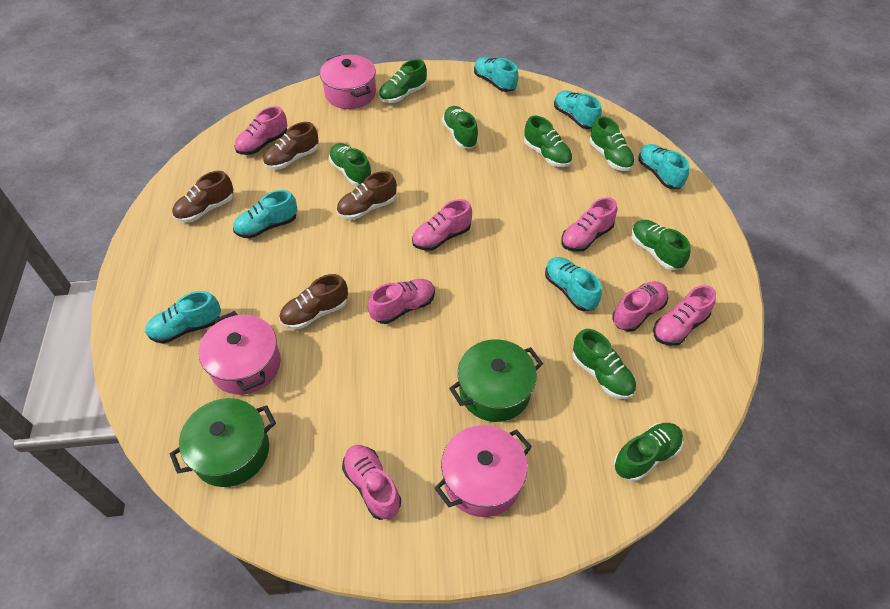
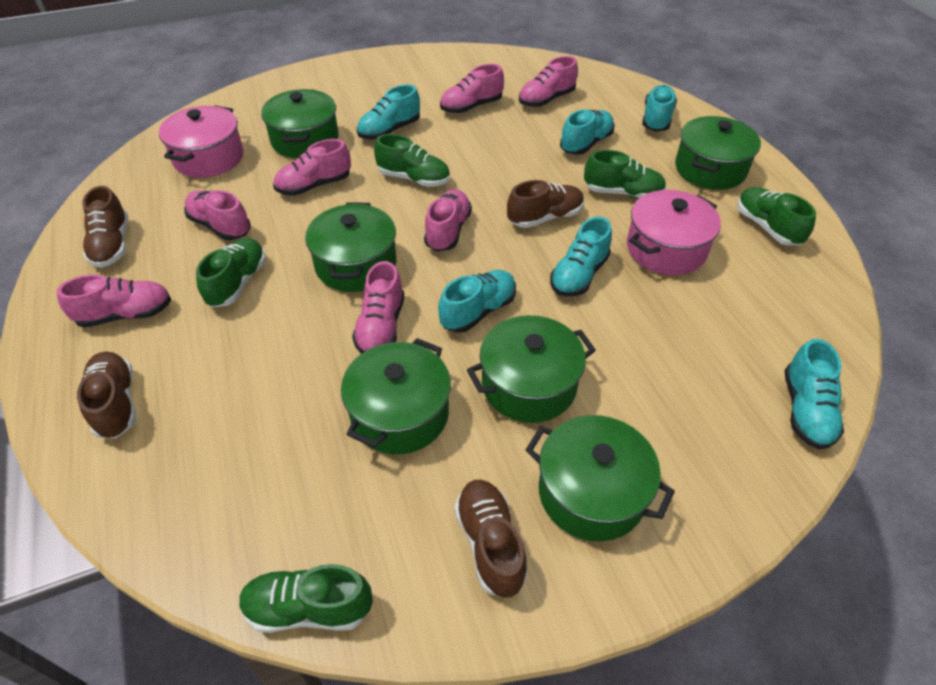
green pot: [170,398,276,487] [449,339,543,422] = 2 -> [261,89,339,158] [305,202,397,292] [341,338,451,454] [467,315,596,423] [525,415,675,541] [675,116,761,190] = 6
green shoe: [329,143,372,186] [379,59,427,103] [442,106,479,148] [524,116,573,167] [572,329,636,399] [589,116,635,171] [614,423,683,481] [631,220,691,270] = 8 -> [196,238,266,308] [239,564,373,633] [374,134,450,187] [584,150,666,199] [737,187,816,246] = 5
pink pot: [199,311,281,395] [320,55,376,109] [434,425,532,517] = 3 -> [159,105,243,178] [627,190,721,275] = 2

